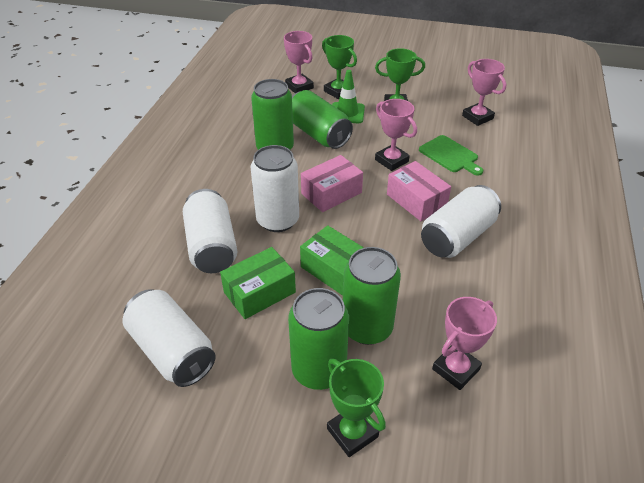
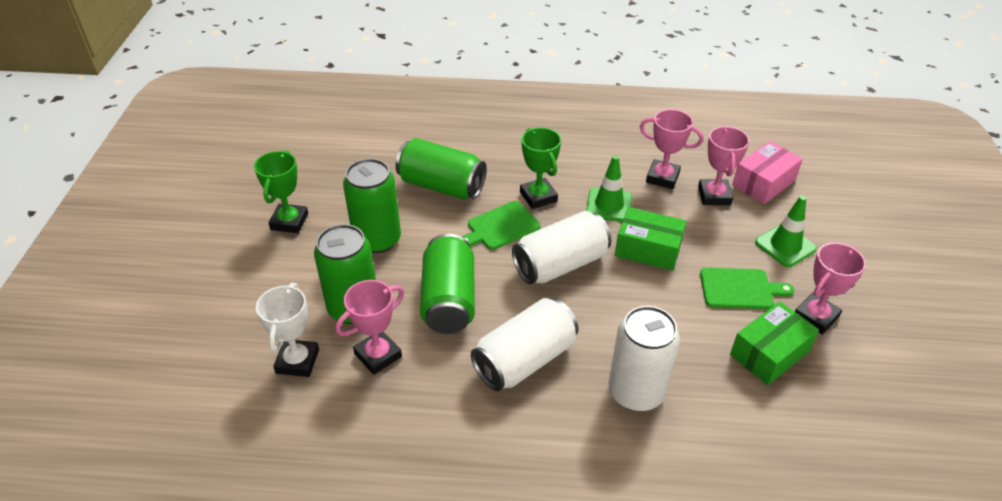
green cutting board: [419,135,483,176] = 1 -> [461,201,541,250] [700,268,794,309] = 2
green traffic cone: [332,70,365,123] = 1 -> [586,155,632,222] [755,195,817,267] = 2
green trophy: [322,35,357,99] [327,359,386,457] [375,48,425,101] = 3 -> [254,150,308,233] [520,127,561,209] = 2
pink box: [301,155,363,212] [387,161,451,221] = 2 -> [732,141,803,204] = 1
white can: [122,289,216,387] [183,189,238,273] [251,145,299,232] [421,185,501,258] = 4 -> [471,298,579,391] [512,211,611,284] [609,306,680,411] = 3
white trophy: none = 0 -> [256,283,319,377] = 1

